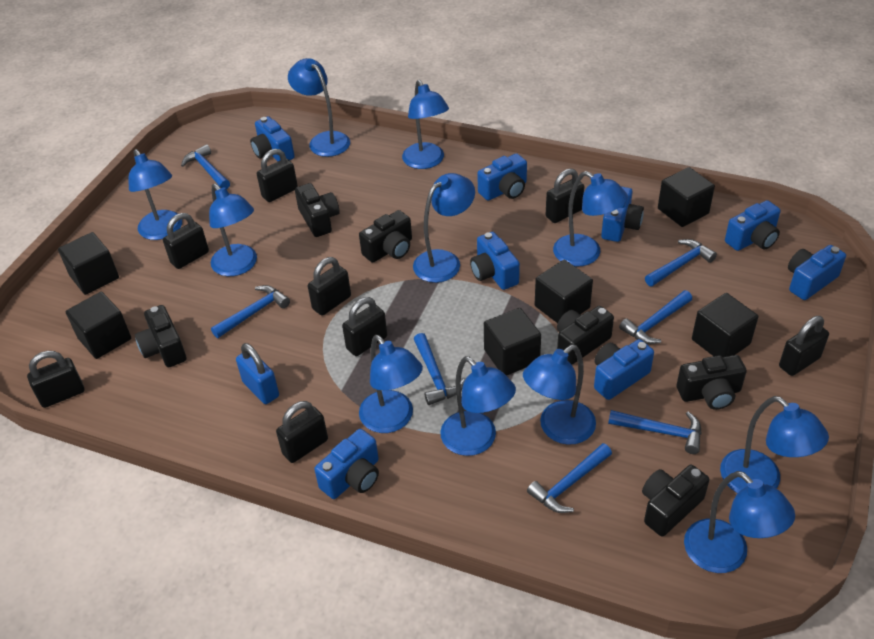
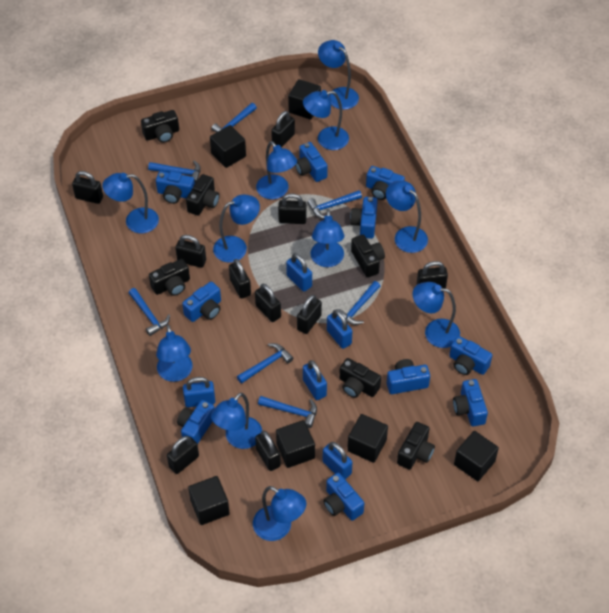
black padlock: [27,351,85,408] [163,213,209,269] [257,149,298,202] [276,401,328,463] [308,257,351,316] [342,297,387,356] [546,168,584,223] [779,316,829,376] = 8 -> [72,171,103,204] [167,436,199,474] [175,235,206,268] [229,259,251,299] [255,284,281,322] [255,431,281,471] [271,111,295,148] [278,193,307,224] [297,295,322,334] [417,261,448,289] = 10
blue camera: [250,116,295,161] [314,429,379,499] [470,232,520,290] [477,153,527,201] [594,339,654,400] [601,187,644,242] [725,200,781,251] [788,245,846,300] = 8 -> [156,171,195,204] [177,400,214,444] [182,281,221,322] [295,142,328,182] [323,473,364,521] [350,197,378,239] [366,166,405,200] [387,359,430,394] [449,336,492,375] [453,379,488,426] = 10
blue padlock: [236,343,279,404] = 1 -> [183,377,215,407] [286,253,312,292] [303,360,327,400] [322,442,353,479] [327,309,353,349] = 5

